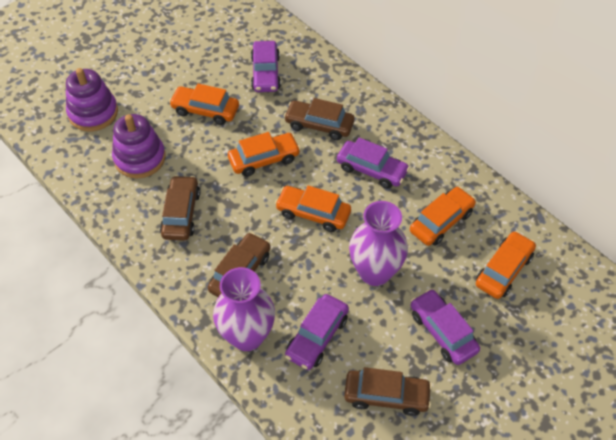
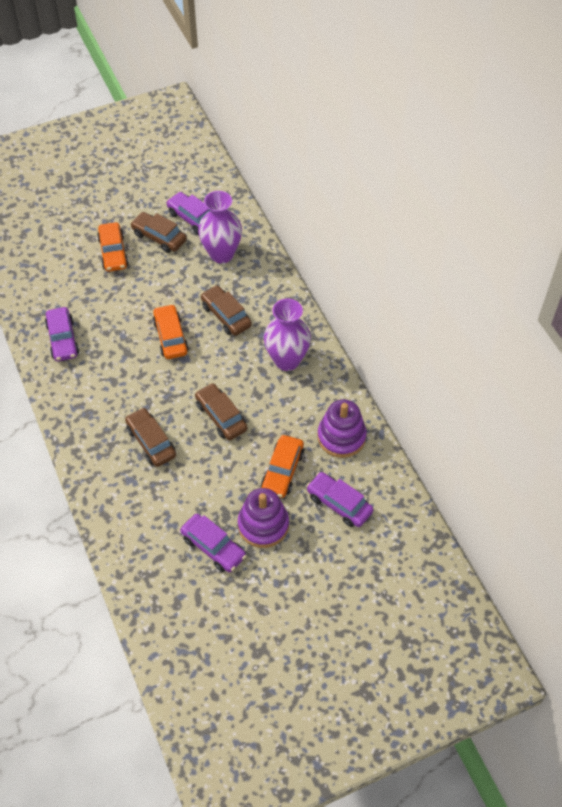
orange car: [169,83,239,125] [228,132,301,177] [275,185,351,232] [410,187,476,246] [476,231,536,299] = 5 -> [97,222,129,272] [153,304,189,359] [261,435,304,498] = 3

